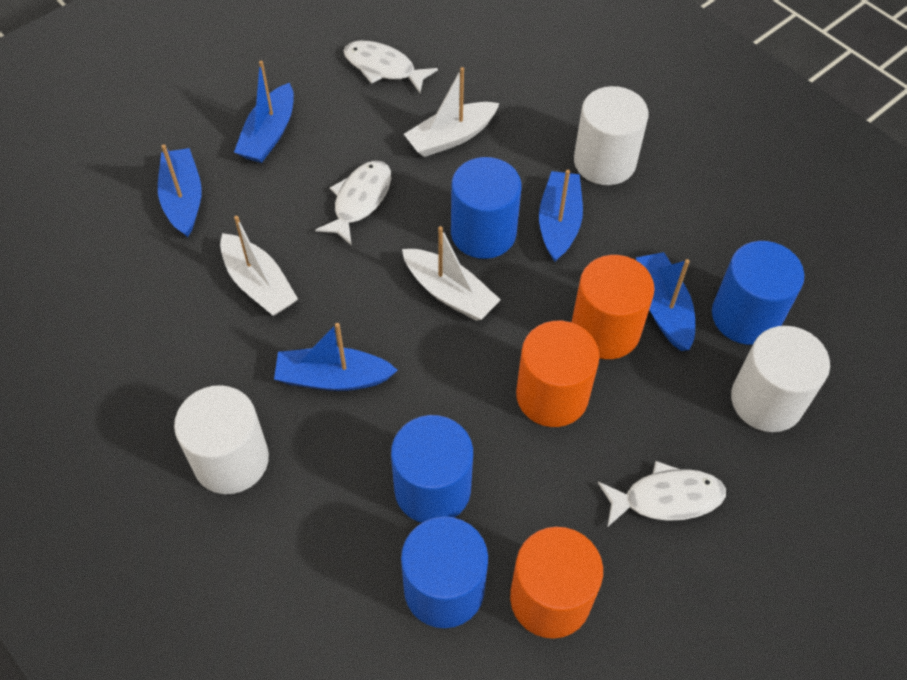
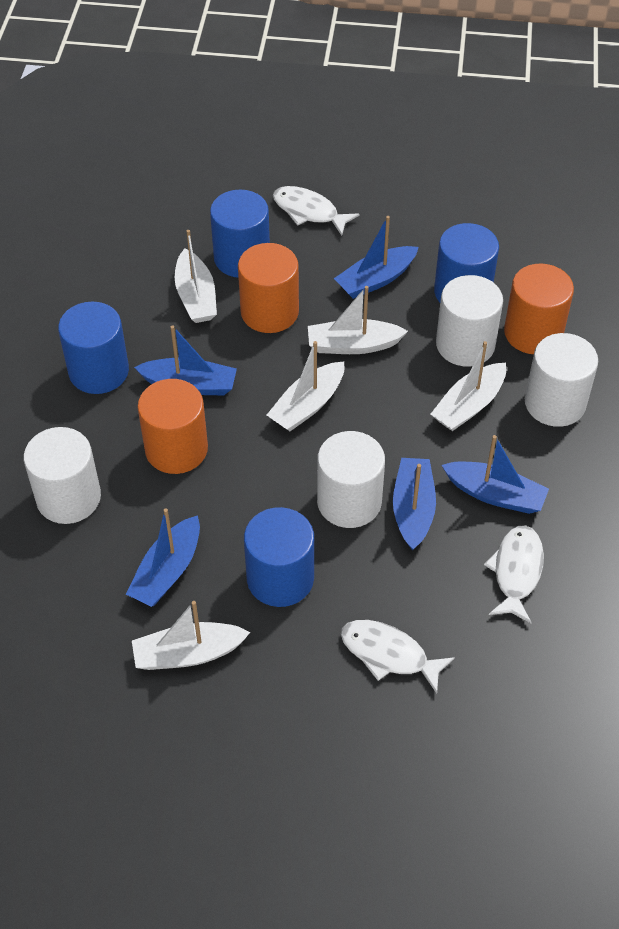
white boat: [220,216,298,316] [402,226,501,321] [404,67,500,157] = 3 -> [132,601,251,670] [175,230,217,323] [267,341,344,431] [308,286,408,354] [431,341,506,431] = 5
white cylinder: [174,385,269,494] [574,86,649,185] [731,326,830,432] = 3 -> [24,427,101,524] [317,431,385,528] [436,275,503,367] [525,333,598,427] = 4

